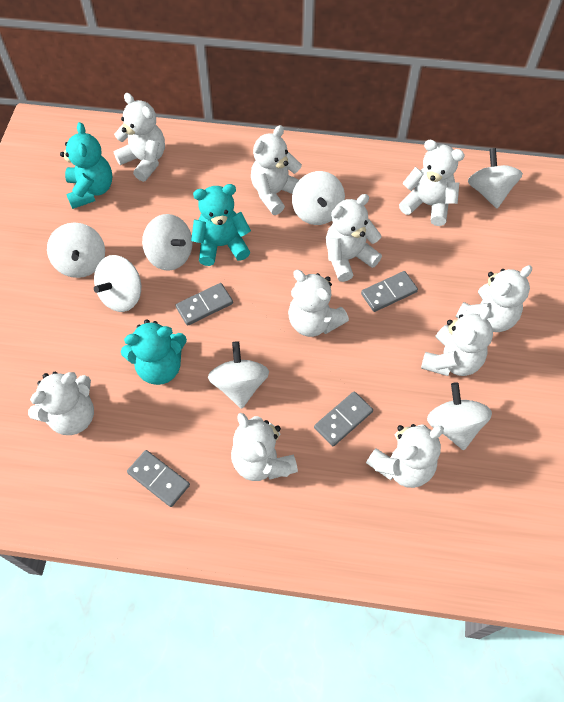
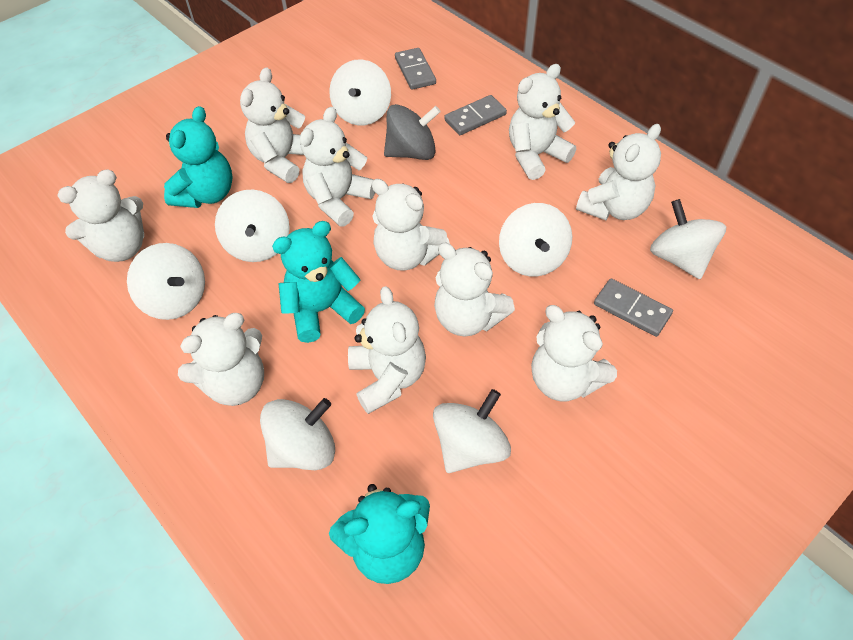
grey domino: [127,450,190,507] [176,283,233,326] [314,391,373,447] [361,271,418,312] = 4 -> [395,48,436,90] [444,95,507,135] [594,278,673,337] = 3
grey spinning top: none = 0 -> [384,104,441,160] = 1

